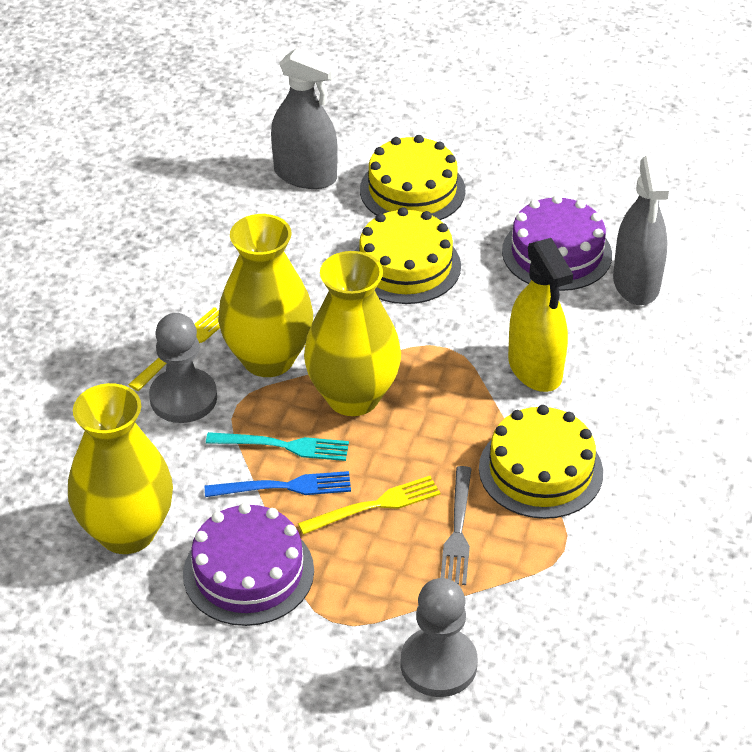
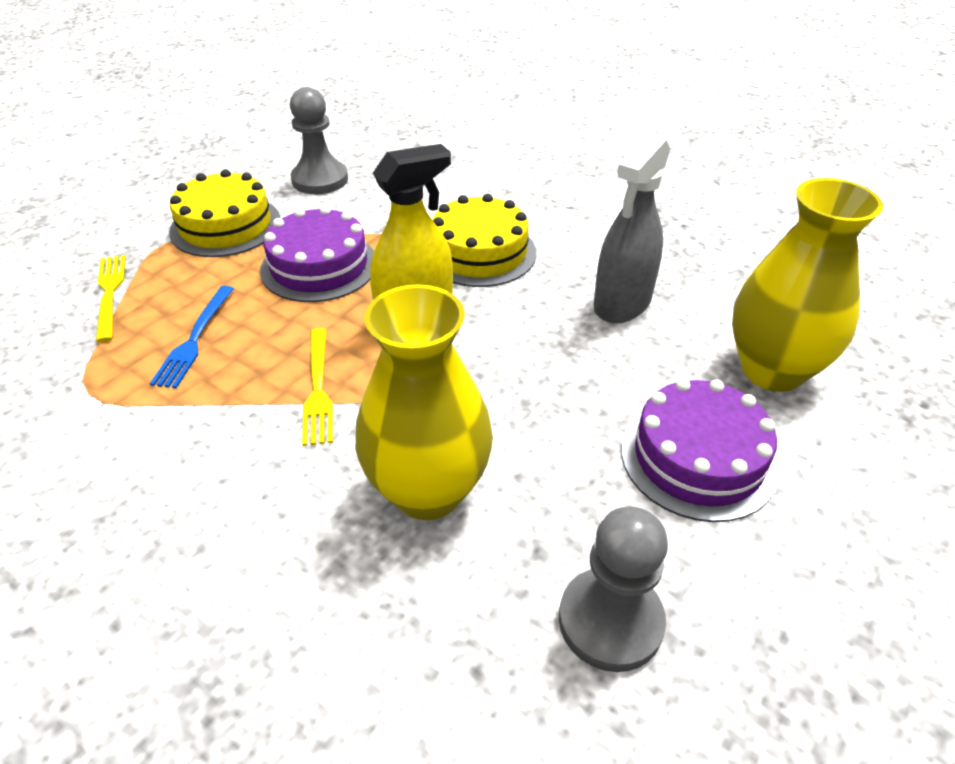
grey fork: [440,466,472,585] = 1 -> none = 0
grey spray bottle: [271,48,338,189] [613,155,669,305] = 2 -> [594,135,670,323] = 1
turquoise fork: [206,432,349,461] = 1 -> none = 0
yellow cake: [355,207,461,304] [360,135,466,220] [479,405,603,519] = 3 -> [169,169,280,257] [432,194,537,287] = 2
yellow vase: [68,383,173,554] [218,214,313,377] [304,251,401,416] = 3 -> [355,284,493,520] [732,178,884,392] = 2

